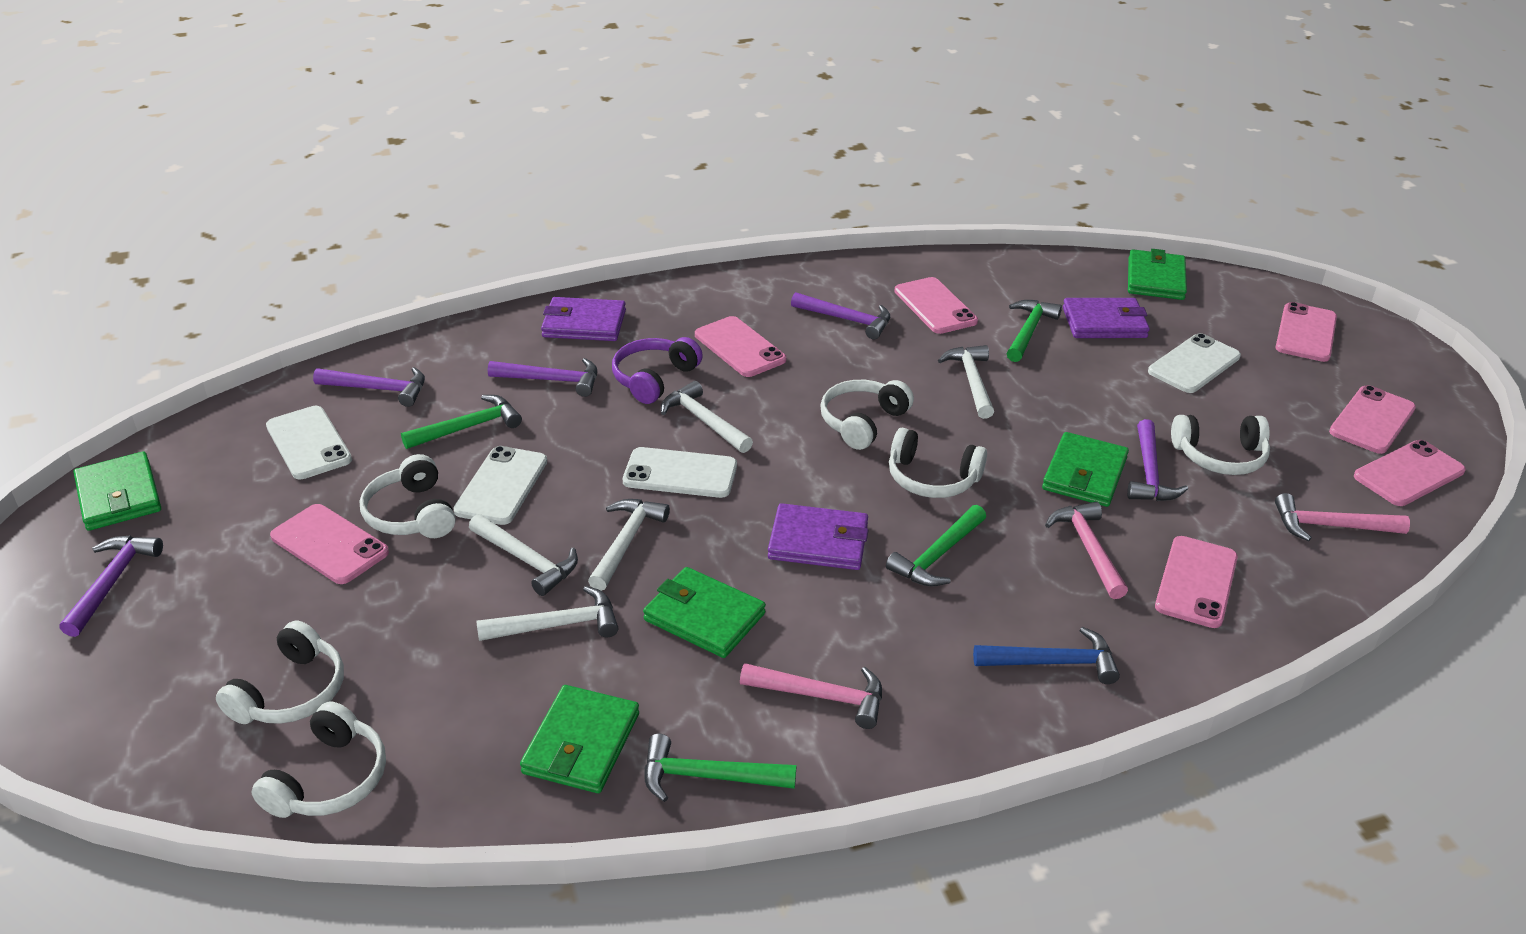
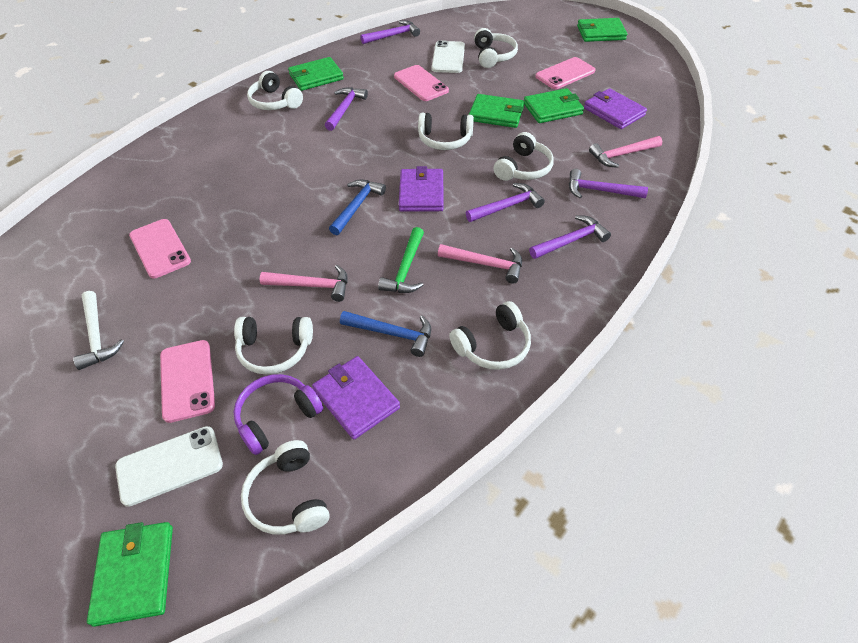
blue hammer: [973,627,1120,684] = 1 -> [329,180,386,235] [340,311,431,357] = 2
green hammer: [401,395,522,449] [644,734,796,802] [886,505,986,587] [1006,300,1062,362] = 4 -> [378,227,424,293] = 1
pink phone: [270,504,389,584] [695,316,786,377] [894,277,978,334] [1155,536,1238,628] [1276,302,1337,362] [1329,385,1416,454] [1354,440,1466,506] = 7 -> [129,219,191,278] [160,340,215,423] [394,65,449,101] [535,57,596,89] = 4
white hammer: [469,514,578,596] [476,586,618,641] [588,499,670,591] [661,381,753,453] [938,345,994,419] = 5 -> [73,291,124,370] = 1
white headphones: [216,621,344,724] [252,702,386,818] [360,454,456,538] [820,380,914,450] [889,428,987,498] [1171,415,1270,475] = 6 -> [234,317,313,374] [241,440,330,535] [247,71,303,110] [418,113,474,150] [449,301,531,370] [474,28,518,68] [494,132,554,181] = 7
white phone: [266,406,352,479] [453,446,547,525] [623,447,737,498] [1148,333,1241,393] = 4 -> [115,426,223,507] [432,40,465,73] = 2

